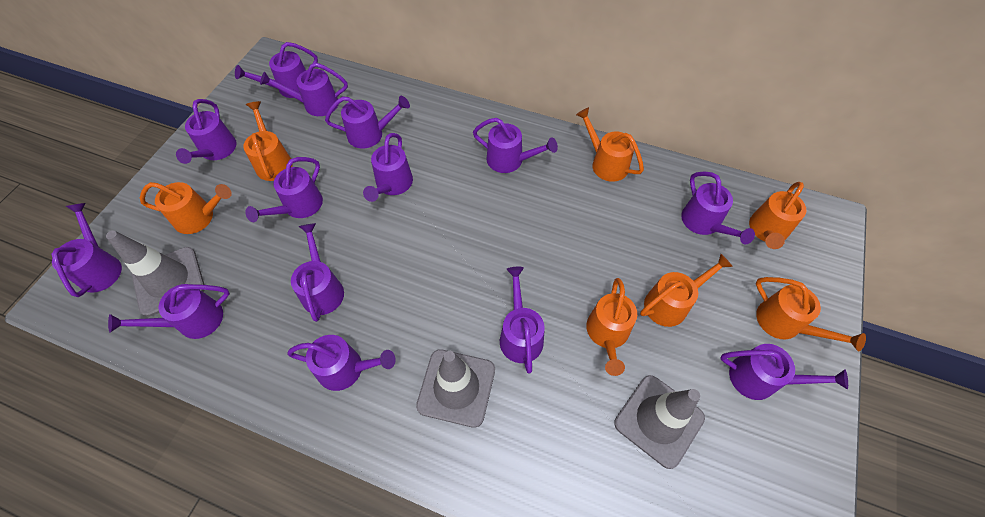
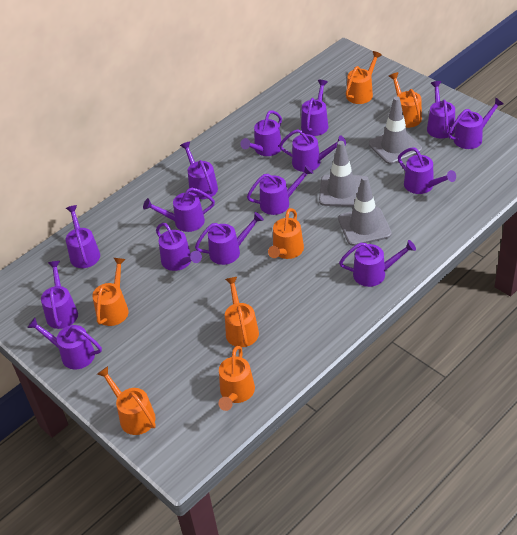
purple watering can: [51,203,122,297] [108,284,230,339] [176,99,237,164] [235,42,318,98] [245,157,323,222] [260,63,348,116] [287,335,396,391] [291,223,344,322] [325,96,410,148] [363,133,413,202] [473,118,558,173] [500,266,545,374] [681,171,755,245] [720,344,848,400] = 14 -> [27,318,102,369] [41,261,78,329] [66,205,100,268] [143,188,215,232] [156,223,202,271] [180,141,218,199] [195,212,264,265] [240,110,282,156] [247,165,313,215] [279,129,346,172] [301,80,328,136] [339,240,416,287] [398,147,456,194] [427,81,455,138] [448,97,503,149] = 15

